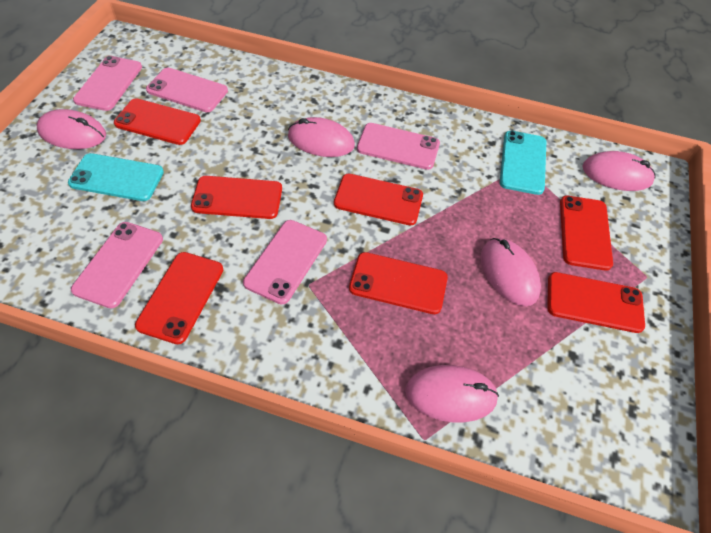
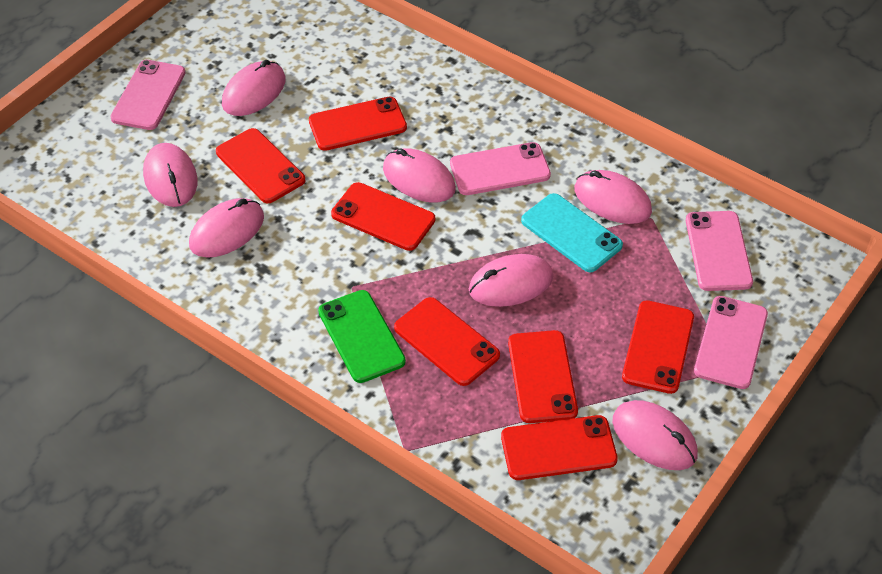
green phone: none = 0 -> [318,290,406,383] = 1
pink mouse: [37,109,106,149] [288,117,355,157] [405,365,499,422] [481,238,541,306] [582,151,655,191] = 5 -> [143,143,197,207] [189,198,264,258] [222,60,286,116] [383,148,456,203] [469,254,553,307] [574,170,652,224] [612,400,698,470] = 7
pink phone: [71,222,163,308] [73,56,142,111] [146,68,228,112] [243,220,327,304] [357,123,440,170] = 5 -> [110,60,186,130] [450,142,551,195] [686,211,753,291] [694,296,768,389] = 4
turquoise phone: [68,153,164,201] [500,131,546,195] = 2 -> [521,193,623,272] = 1

